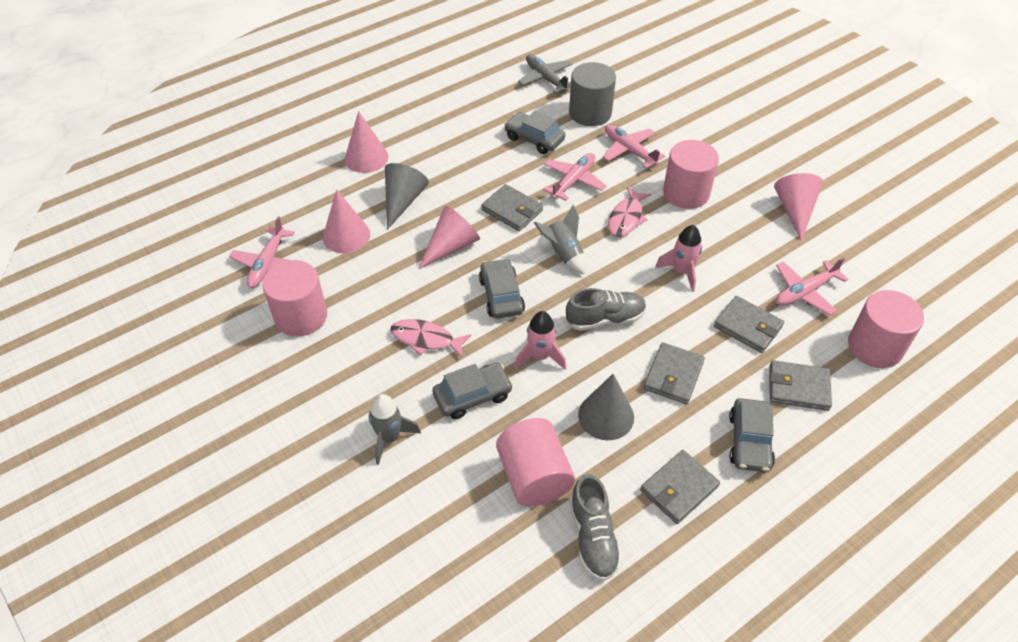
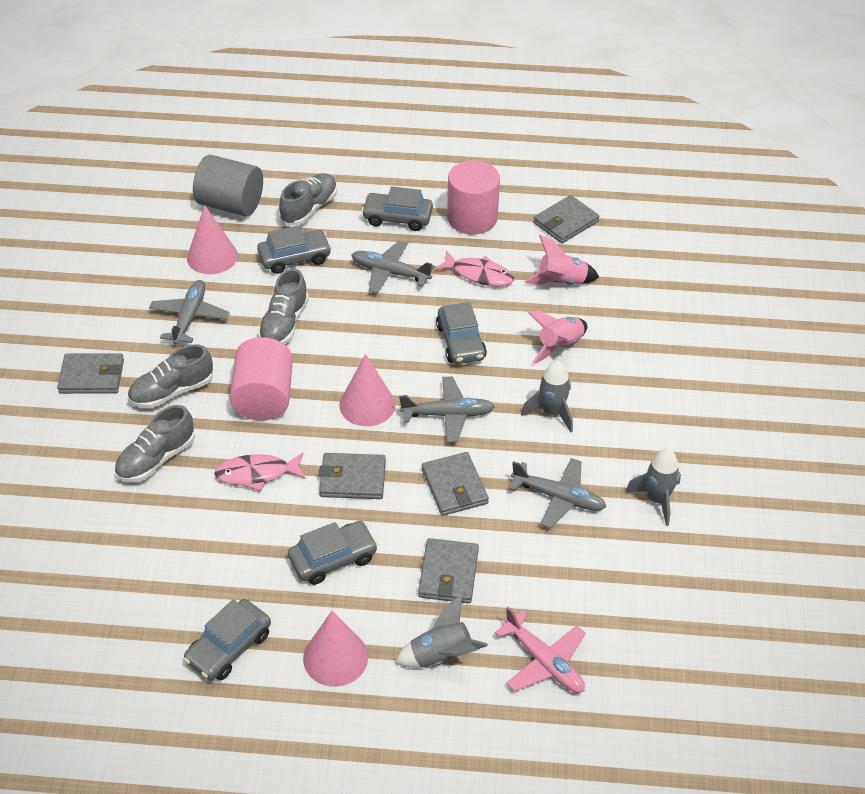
grey car: [432,363,513,419] [479,258,525,319] [504,111,565,154] [729,398,775,472] = 4 -> [184,599,271,681] [257,226,332,274] [288,521,378,585] [362,186,433,231] [436,302,487,364] = 5
grey cone: [385,163,429,230] [578,374,634,440] = 2 -> none = 0
grey plane: [518,54,572,93] = 1 -> [149,280,230,345] [352,240,434,293] [399,377,495,443] [509,458,606,528] = 4
grey rocket: [369,394,421,465] [534,205,586,274] = 2 -> [395,596,488,668] [521,361,573,433] [625,449,681,526] = 3
grey shoe: [566,288,646,331] [570,474,622,581] = 2 -> [114,405,195,482] [128,344,213,408] [258,269,309,344] [279,173,337,226] = 4
pink cone: [323,189,370,253] [345,111,389,173] [418,206,480,269] [774,173,823,241] = 4 -> [187,205,238,274] [303,611,368,687] [340,354,395,426] = 3
pink cylinder: [262,260,327,337] [496,418,575,507] [663,140,719,209] [848,290,924,368] = 4 -> [230,337,293,420] [447,160,500,234] = 2
pink plane: [229,216,295,288] [543,153,606,201] [603,125,665,168] [776,257,848,315] = 4 -> [495,607,586,693] = 1

